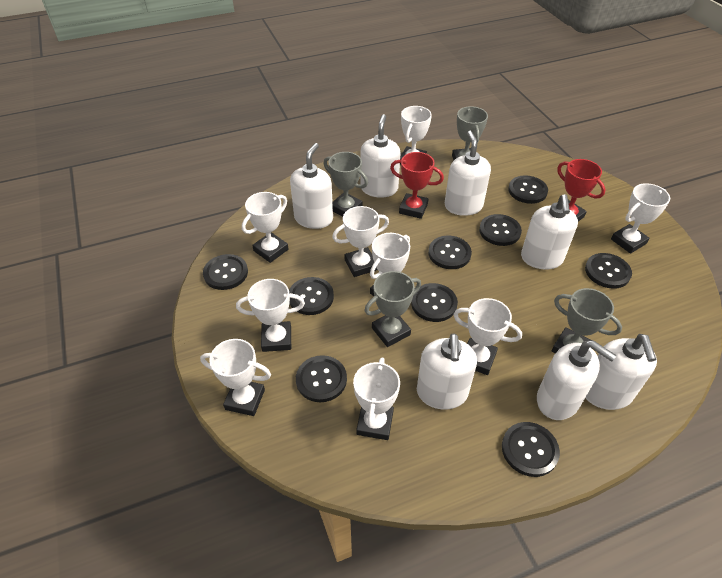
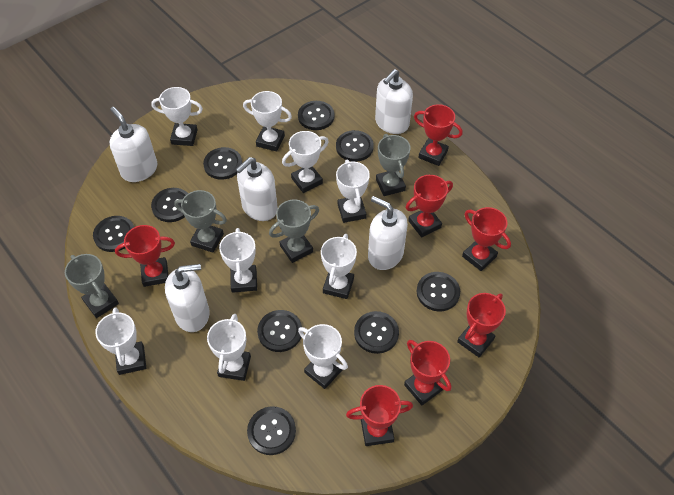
red trophy: [390,152,444,219] [557,159,606,221] = 2 -> [115,225,175,287] [346,385,413,446] [404,340,451,405] [406,175,453,238] [414,104,463,166] [457,293,506,357] [462,207,511,271] = 7
white soap dispenser: [290,143,333,229] [360,114,400,198] [417,333,477,410] [445,131,491,216] [521,194,578,270] [537,340,616,420] [586,334,657,410] = 7 -> [109,107,157,182] [165,264,210,332] [236,157,278,221] [368,196,408,270] [375,69,413,134] = 5

